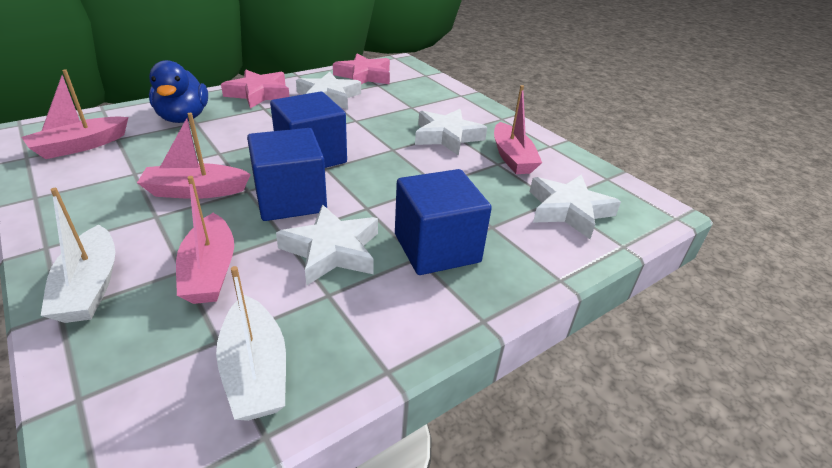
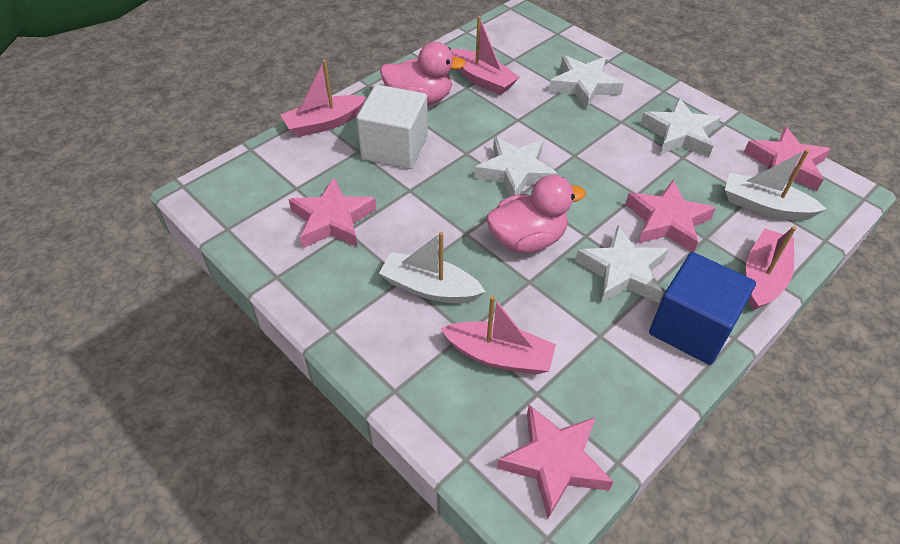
blue cube: [247,128,327,221] [270,92,347,168] [395,169,492,275] = 3 -> [649,252,756,365] = 1
blue duck: [149,60,208,123] = 1 -> none = 0
pink duck: none = 0 -> [380,42,466,105] [486,175,586,253] = 2
pink star: [221,70,290,108] [333,54,390,84] = 2 -> [288,178,376,248] [497,405,613,519] [625,180,716,252] [744,126,831,191] = 4
white cube: none = 0 -> [356,84,428,169] = 1

